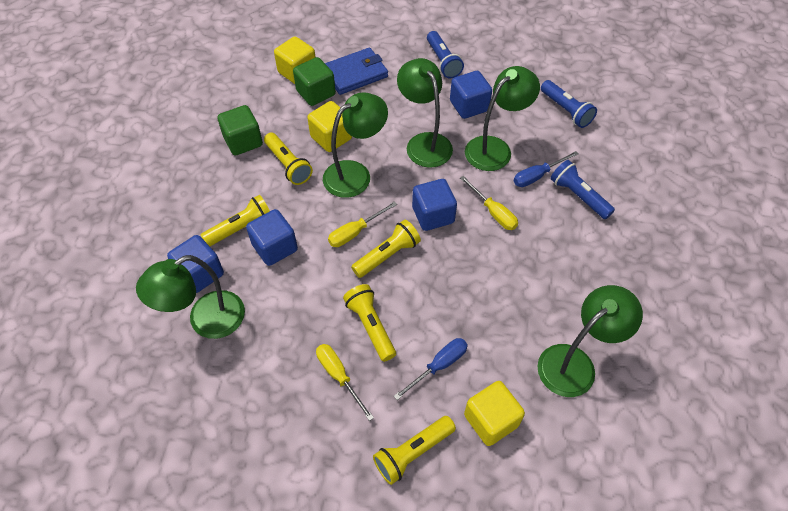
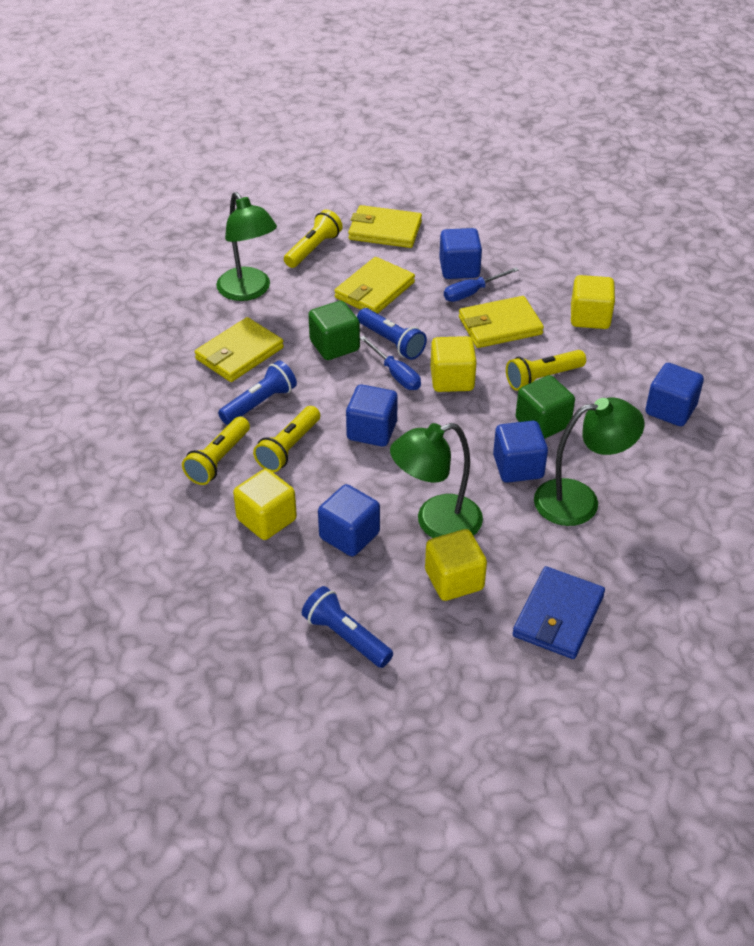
blue cube: [167,235,224,293] [246,209,298,266] [412,179,457,231] [450,71,492,119] = 4 -> [318,484,380,556] [346,385,398,447] [439,228,482,279] [493,421,548,483] [645,363,704,426] = 5
green lamp: [136,255,245,339] [323,92,388,198] [397,58,453,168] [465,66,540,171] [537,285,643,397] = 5 -> [216,192,277,301] [390,423,483,538] [534,398,644,526] = 3
yellow cube: [274,37,315,84] [307,101,352,152] [464,381,525,446] = 3 -> [233,469,297,540] [425,529,487,601] [431,336,477,392] [571,275,615,329] = 4
yellow flashlight: [201,195,270,246] [264,133,313,185] [343,284,396,362] [351,220,421,278] [373,416,456,485] = 5 -> [182,417,250,485] [253,406,320,472] [284,210,343,268] [506,350,586,391] = 4
yellow screwdriver: [316,344,374,421] [328,201,397,247] [460,176,518,230] = 3 -> none = 0
yellow wallet: none = 0 -> [195,317,284,382] [334,257,415,314] [348,205,422,248] [459,296,544,348] = 4

